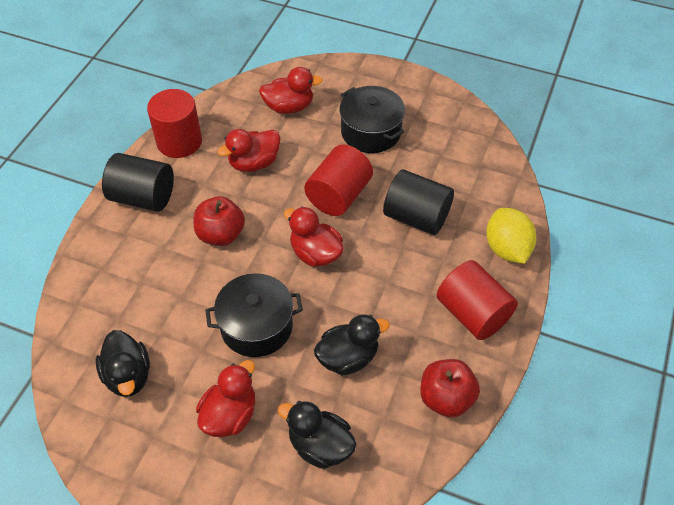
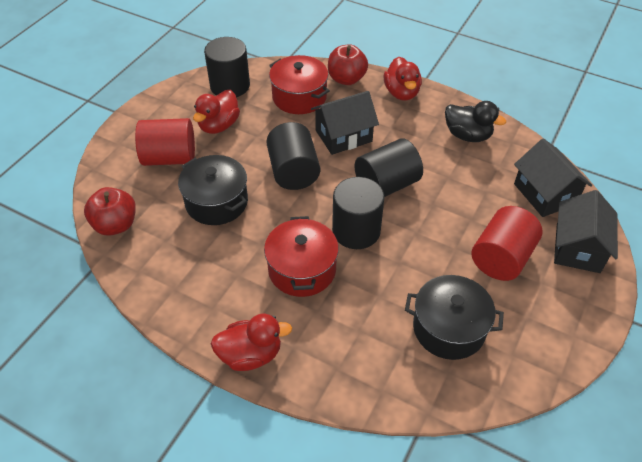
black cylinder: [102,153,174,211] [383,169,454,235] = 2 -> [204,37,250,97] [266,122,320,190] [332,177,385,249] [354,138,423,197] = 4
black duck: [95,330,150,397] [278,401,357,469] [314,314,390,376] = 3 -> [445,101,506,142] = 1
black house: none = 0 -> [311,91,379,155] [514,138,592,217] [554,190,618,273] = 3
red cylinder: [147,89,202,158] [304,144,373,216] [437,260,518,340] = 3 -> [135,118,195,166] [471,206,543,281] = 2
red duck: [196,360,255,437] [217,129,281,172] [259,67,322,114] [284,207,344,267] = 4 -> [193,90,240,134] [211,314,292,371] [384,57,422,101] = 3
red pot: none = 0 -> [264,216,339,297] [269,55,330,114] = 2
yellow lemon: [486,208,536,264] = 1 -> none = 0

